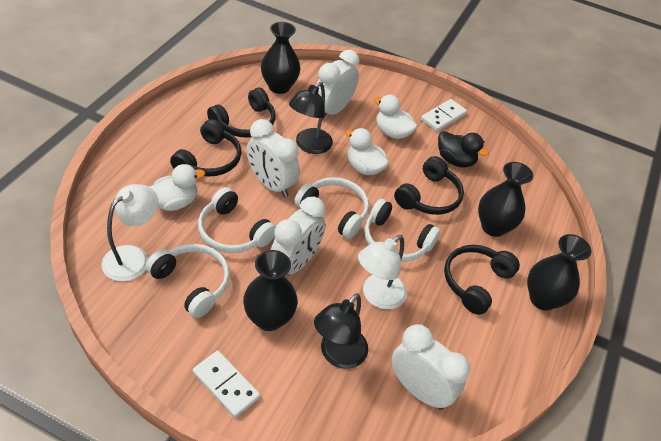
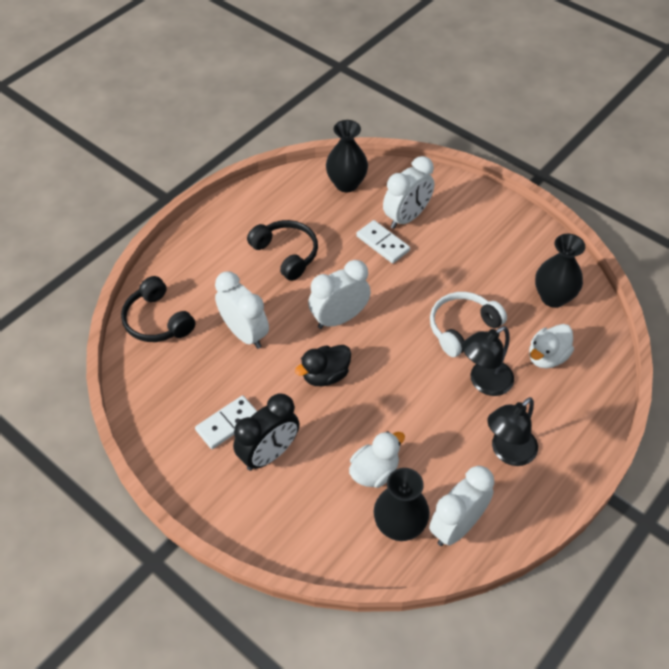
black clock: none = 0 -> [233,393,300,471] = 1
black headphones: [170,119,242,177] [207,88,275,138] [394,156,464,215] [444,245,520,315] = 4 -> [121,276,195,342] [247,220,318,281] = 2
black vase: [243,250,298,331] [261,22,300,94] [478,162,533,237] [527,234,591,311] = 4 -> [326,120,368,193] [374,468,430,541] [535,234,585,308] = 3
white duck: [150,164,205,211] [345,128,389,175] [374,95,417,139] = 3 -> [349,431,405,488] [529,324,574,368] = 2
white headphones: [146,244,230,318] [198,187,276,253] [294,177,369,239] [364,199,440,262] = 4 -> [430,292,507,357] = 1
white lamp: [102,184,158,282] [358,235,407,310] = 2 -> none = 0

